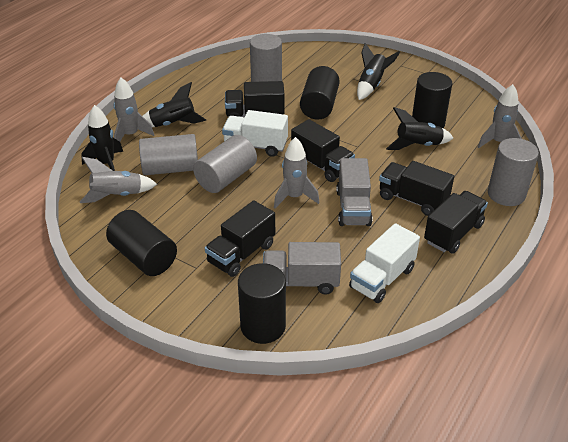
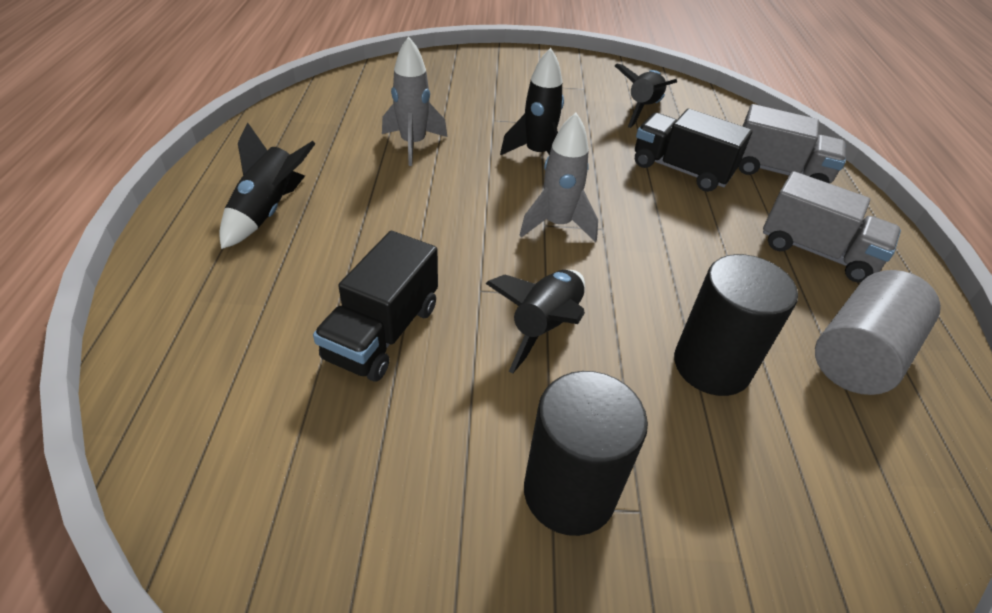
black cylinder: [106,210,177,276] [238,263,286,344] [300,66,340,120] [412,72,452,128] = 4 -> [524,371,648,536] [674,254,798,396] = 2
black truck: [205,200,275,277] [225,81,284,117] [291,119,355,182] [379,161,454,216] [424,191,488,254] = 5 -> [313,231,438,382] [635,109,752,192] = 2
grey cylinder: [139,134,198,175] [193,135,257,193] [250,34,282,82] [488,138,539,206] = 4 -> [815,270,941,395] = 1
grey rocket: [80,157,157,203] [114,78,154,142] [274,137,320,208] [478,84,522,148] = 4 -> [382,37,447,166] [520,113,598,242] = 2
white truck: [222,110,288,157] [349,223,420,303] = 2 -> none = 0

